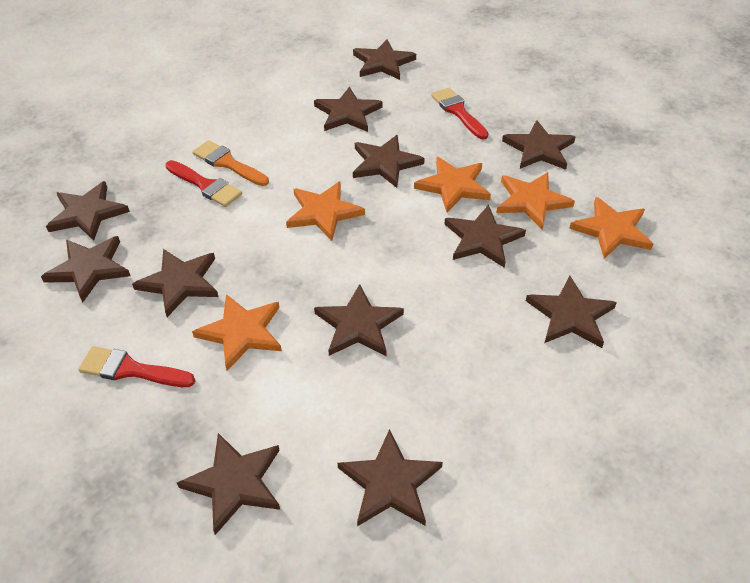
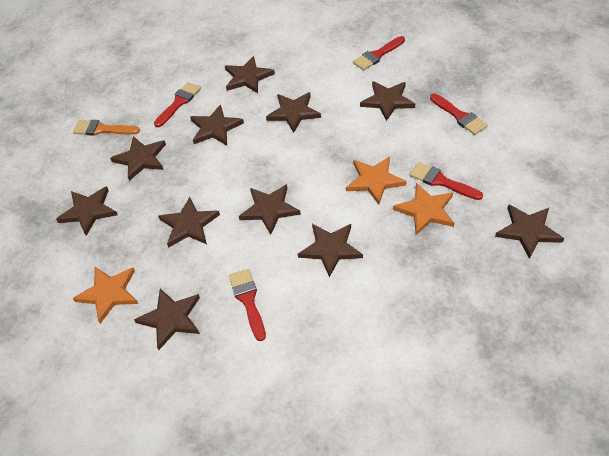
brown star: [41,236,130,303] [46,181,130,241] [132,249,219,317] [177,433,280,535] [314,87,383,132] [314,284,404,356] [338,429,443,526] [353,40,416,80] [353,135,425,188] [444,205,526,268] [502,120,575,170] [526,276,617,348] = 12 -> [56,186,118,236] [110,136,166,181] [134,289,200,350] [158,197,220,248] [190,105,244,145] [225,56,275,93] [239,184,301,235] [266,92,321,133] [298,224,363,278] [360,81,415,121] [495,204,564,259] = 11
orange star: [192,294,282,371] [286,182,365,241] [414,157,491,212] [496,172,575,229] [569,197,653,259] = 5 -> [72,267,138,324] [346,157,406,205] [393,183,454,235] = 3
red brush: [79,346,195,387] [165,160,242,207] [431,88,489,140] = 3 -> [154,82,201,128] [229,269,266,341] [353,36,405,70] [410,162,483,200] [430,94,488,135] = 5

